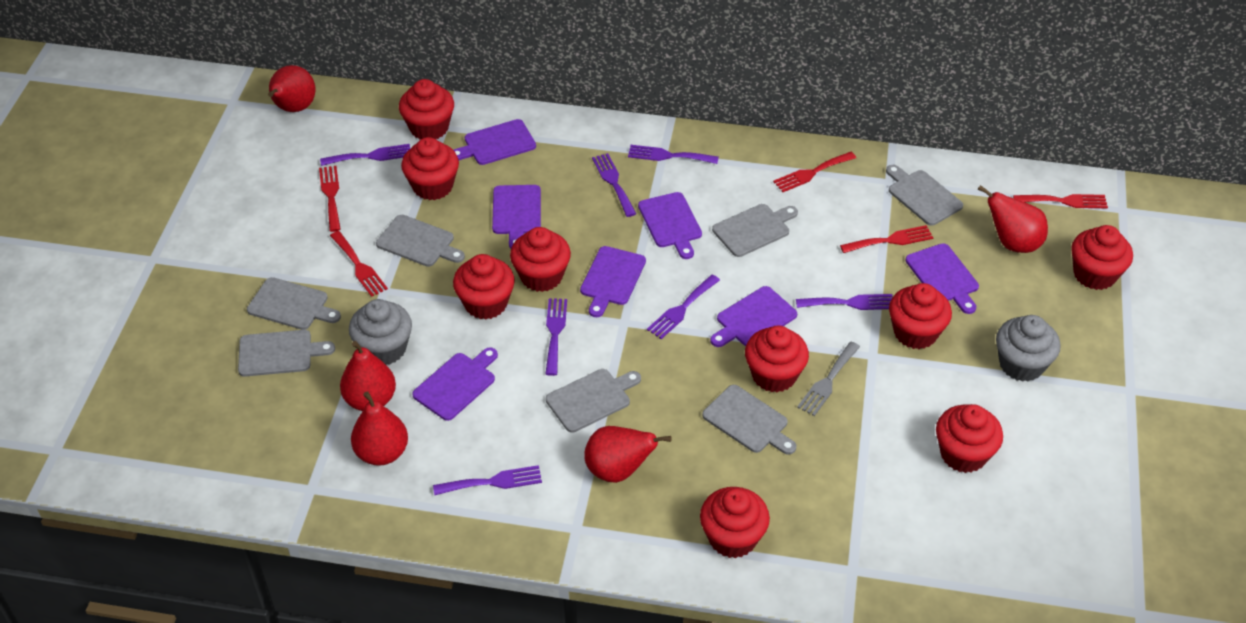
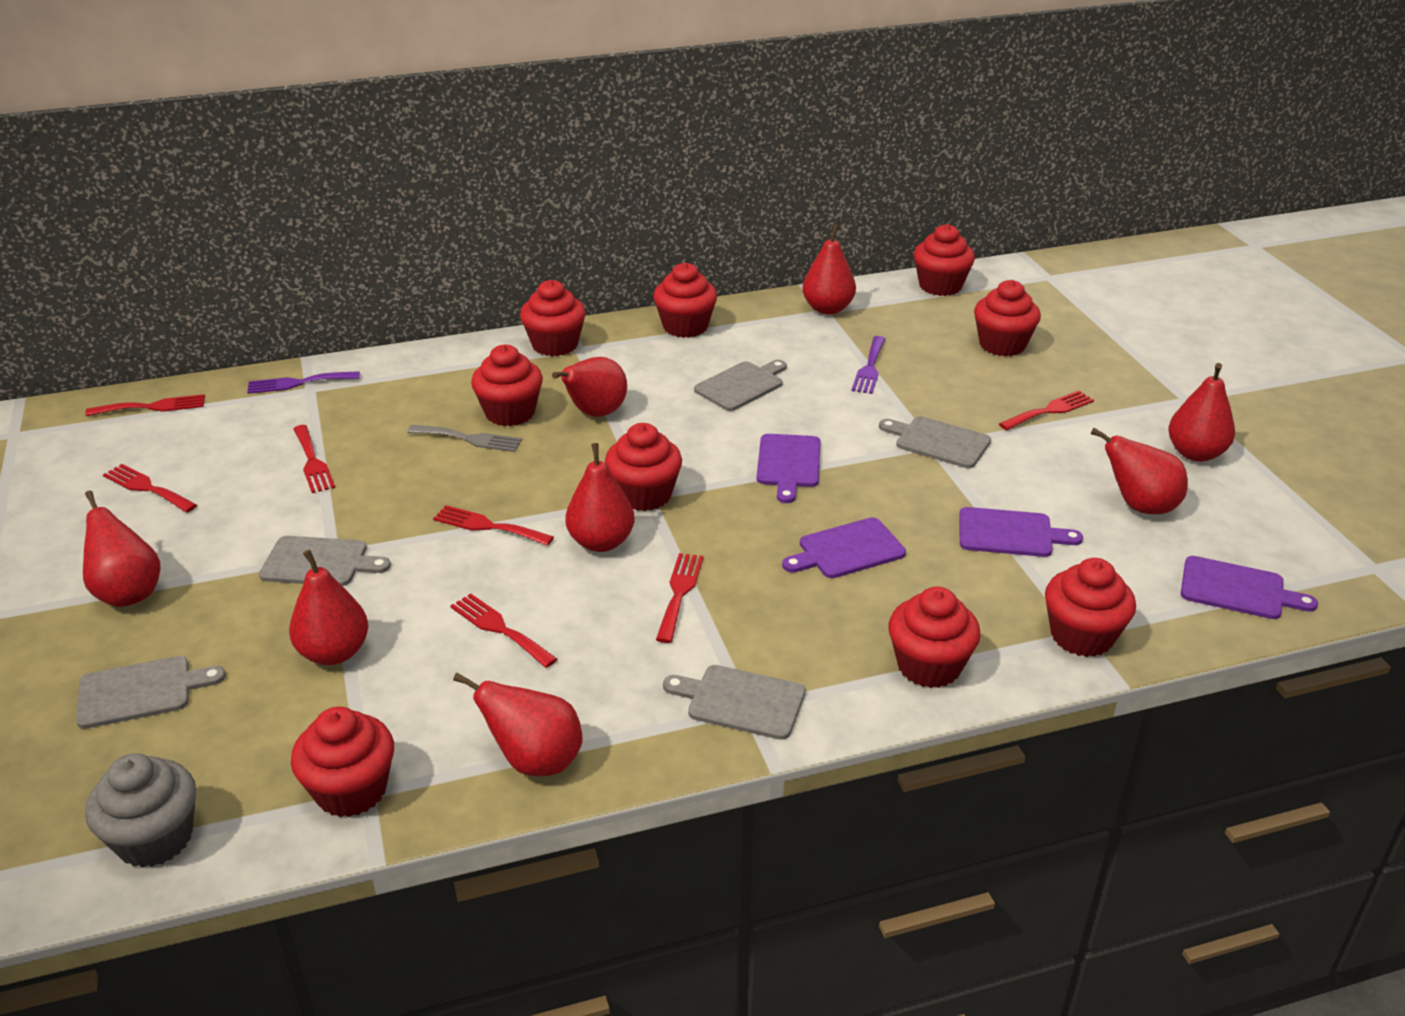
grey cupcake: [349,299,412,364] [996,315,1061,382] = 2 -> [85,753,196,868] = 1
grey cutting board: [238,330,335,377] [247,277,341,330] [376,215,465,267] [546,369,641,433] [702,385,796,455] [712,204,798,257] [886,165,963,226] = 7 -> [76,656,226,729] [259,536,391,586] [663,665,805,740] [694,360,787,411] [879,416,991,468] = 5
purple cutting board: [412,347,498,421] [454,119,536,165] [492,185,541,249] [580,246,646,317] [638,192,702,259] [710,286,797,347] [905,243,979,314] = 7 -> [757,434,821,503] [782,517,906,578] [959,507,1083,557] [1181,556,1318,619] = 4
purple fork: [320,144,410,166] [433,465,542,495] [545,298,567,376] [592,153,636,217] [628,145,719,164] [647,275,720,339] [796,294,893,310] = 7 -> [247,371,360,394] [851,336,886,394] = 2
red fork: [319,166,341,232] [330,231,388,297] [773,152,856,192] [840,225,933,253] [1013,194,1108,208] = 5 -> [85,394,205,416] [103,464,197,513] [293,425,335,493] [433,505,554,546] [450,593,557,668] [656,553,704,643] [999,391,1094,430] = 7
red pear: [268,65,315,112] [340,341,396,411] [351,391,408,466] [584,426,672,483] [978,185,1048,253] = 5 -> [83,490,160,607] [289,550,368,665] [453,673,583,776] [552,357,627,417] [565,443,635,552] [803,224,856,314] [1091,428,1188,514] [1168,363,1235,462] = 8

